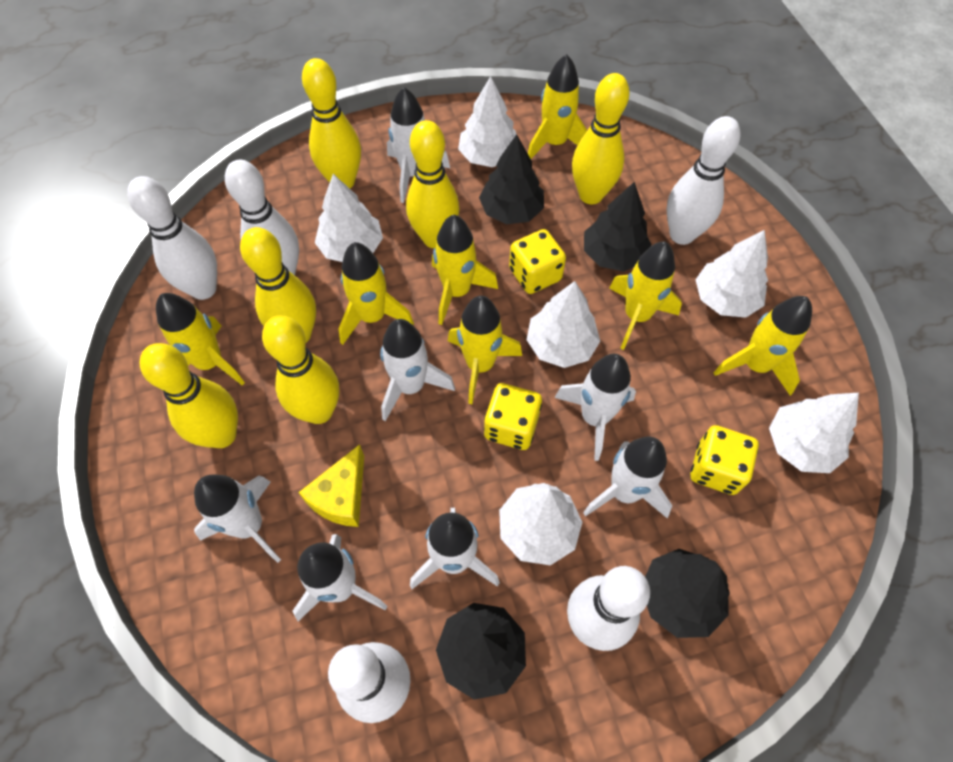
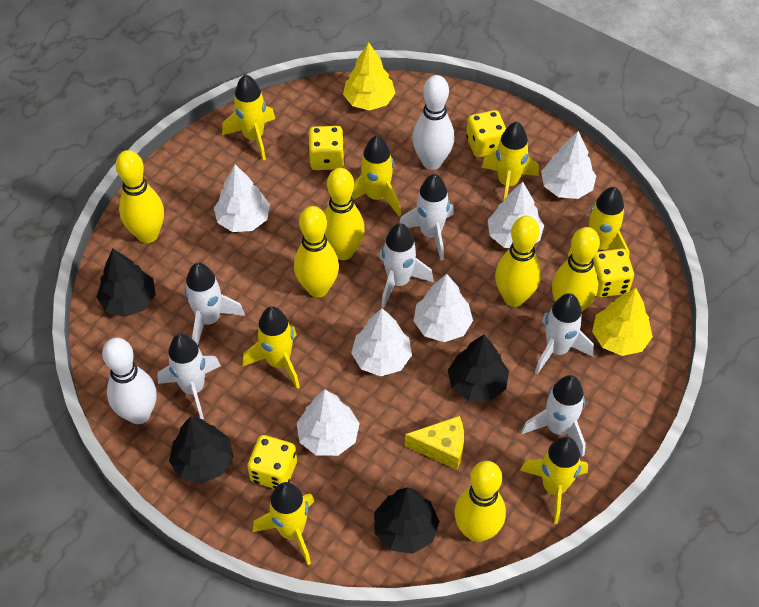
white bowling pin: [127,176,217,300] [225,160,299,275] [328,642,411,723] [567,566,650,651] [667,116,741,245] = 5 -> [102,337,156,424] [412,75,455,170] = 2
white rocket: [194,474,281,563] [293,534,387,621] [380,319,455,421] [387,87,450,203] [410,508,500,589] [554,354,636,461] [583,437,673,518] = 7 -> [157,334,221,420] [185,263,245,345] [379,223,433,308] [399,174,454,261] [521,375,586,456] [535,293,594,374] = 6
yellow dice: [484,383,542,450] [509,229,566,294] [691,425,759,495] = 3 -> [247,435,297,489] [309,126,344,170] [466,110,506,158] [593,248,634,297] = 4
yellow tree: none = 0 -> [343,42,395,110] [592,288,653,356] = 2

